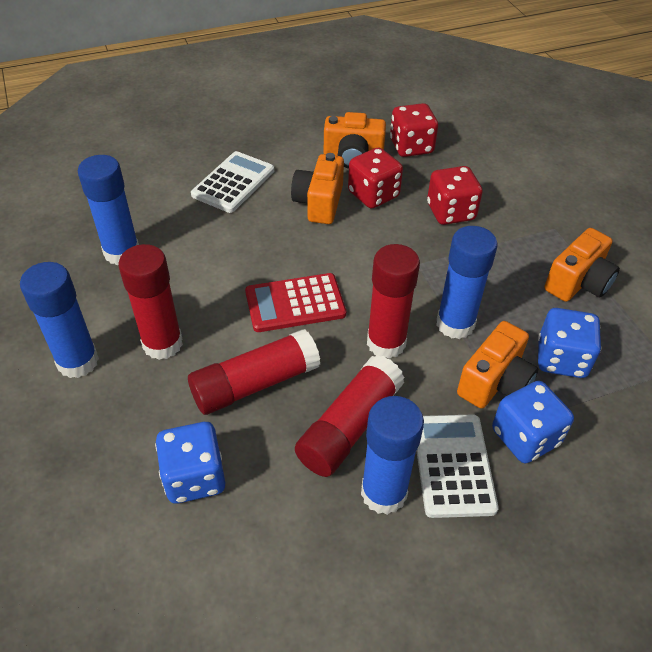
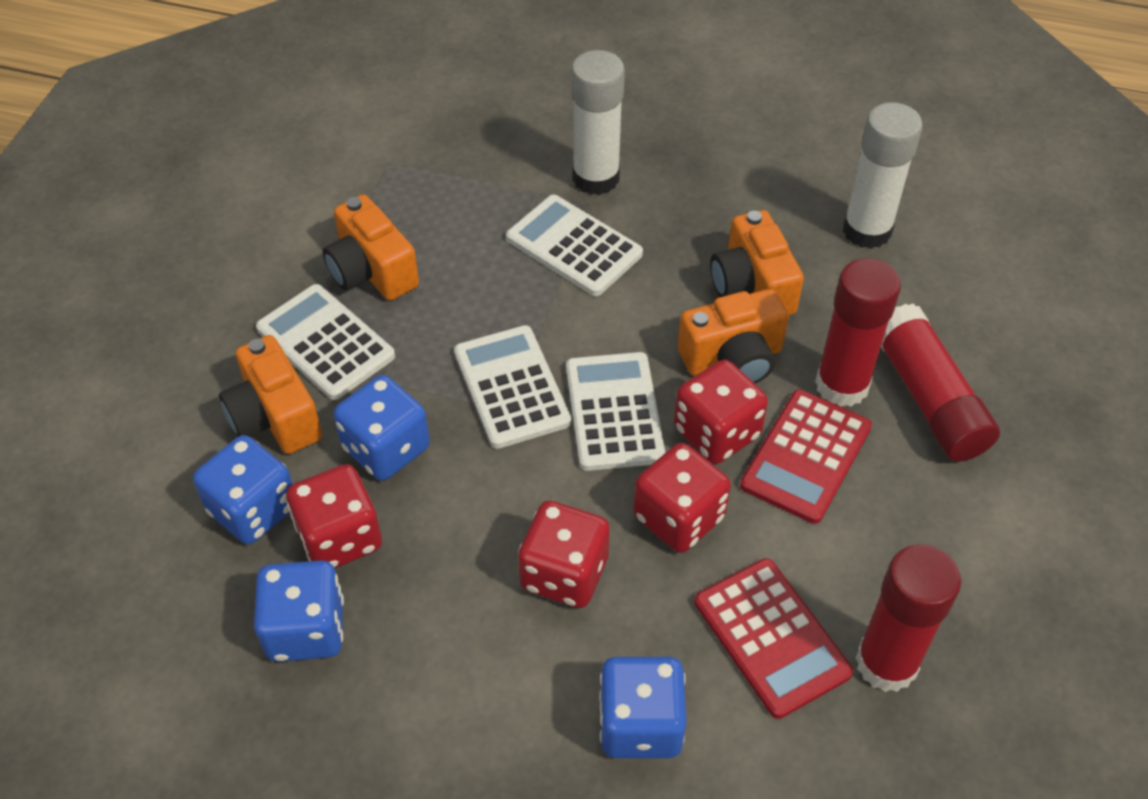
blue dice: [155,422,225,504] [492,381,574,463] [538,308,601,378] = 3 -> [193,435,293,544] [254,560,344,662] [334,375,430,481] [599,657,687,758] = 4
blue glue stick: [20,262,99,378] [78,155,139,265] [361,396,424,515] [436,226,498,339] = 4 -> none = 0
red calculator: [245,273,346,332] = 1 -> [695,558,853,719] [740,389,872,524] = 2
red dice: [348,148,403,209] [390,103,438,157] [427,166,483,225] = 3 -> [286,464,382,569] [518,501,610,608] [633,443,731,553] [674,360,768,464] = 4
red glue stick: [118,244,183,360] [188,329,320,415] [295,355,405,477] [367,244,420,359] = 4 -> [815,258,901,407] [856,544,961,692] [881,303,1000,462] = 3
white calculator: [191,151,274,213] [416,414,498,518] = 2 -> [256,284,395,400] [454,325,571,449] [506,195,643,296] [566,352,666,471] = 4
white glue stick: none = 0 -> [571,50,625,195] [843,102,923,249] = 2

